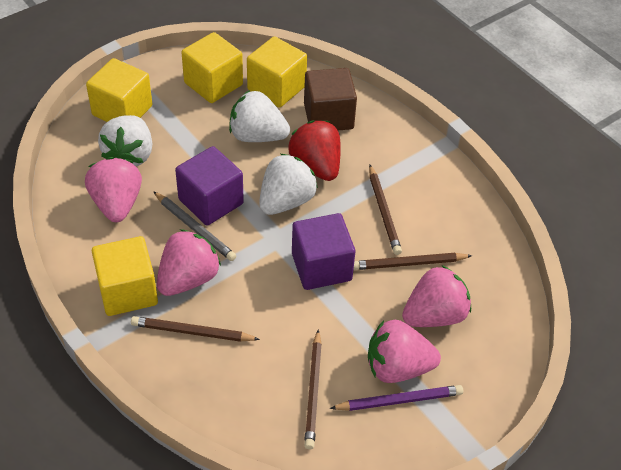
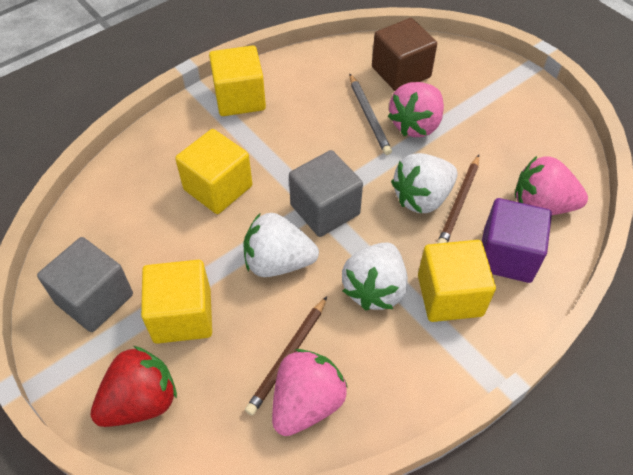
brown pencil: [131,316,260,342] [304,329,322,449] [353,253,472,270] [369,165,402,255] = 4 -> [245,296,327,416] [437,155,479,244] = 2
grey cube: none = 0 -> [37,237,133,332] [289,150,363,237] = 2
pink strawberry: [85,157,142,222] [157,229,221,296] [368,320,441,383] [402,265,471,327] = 4 -> [272,349,348,436] [388,82,444,137] [515,156,588,215] = 3
purple cube: [175,146,244,226] [292,213,355,290] = 2 -> [482,198,552,283] = 1
purple pencil: [330,385,463,411] = 1 -> none = 0

